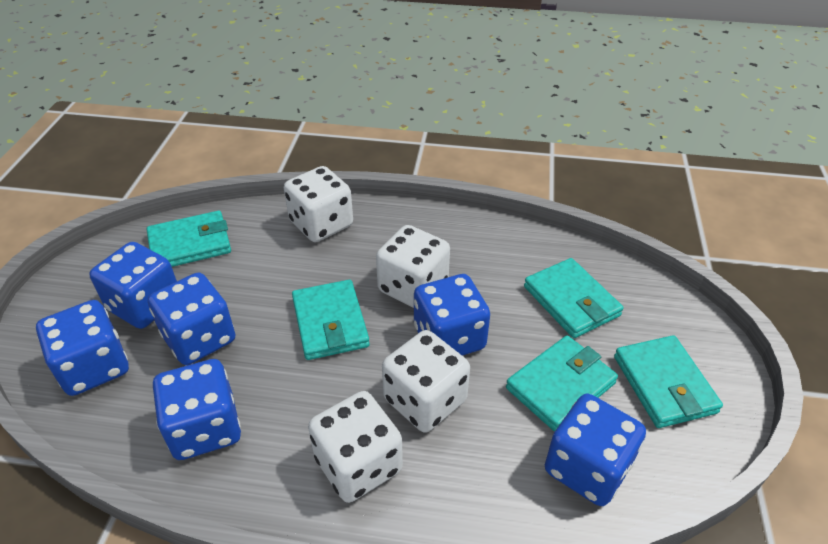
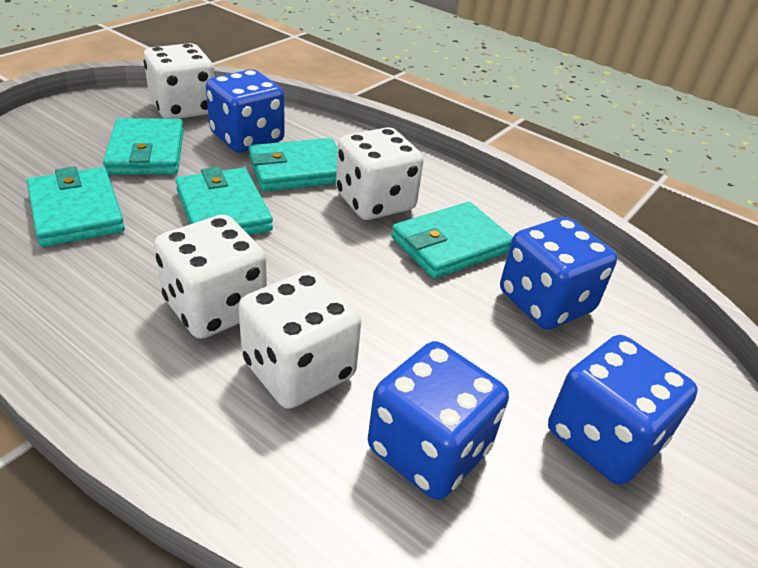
blue dice: [36,300,129,396] [89,242,177,329] [148,273,236,365] [153,359,241,460] [414,274,490,356] [545,394,646,506] = 6 -> [206,69,285,152] [368,341,509,500] [500,217,617,330] [548,335,698,485] = 4

